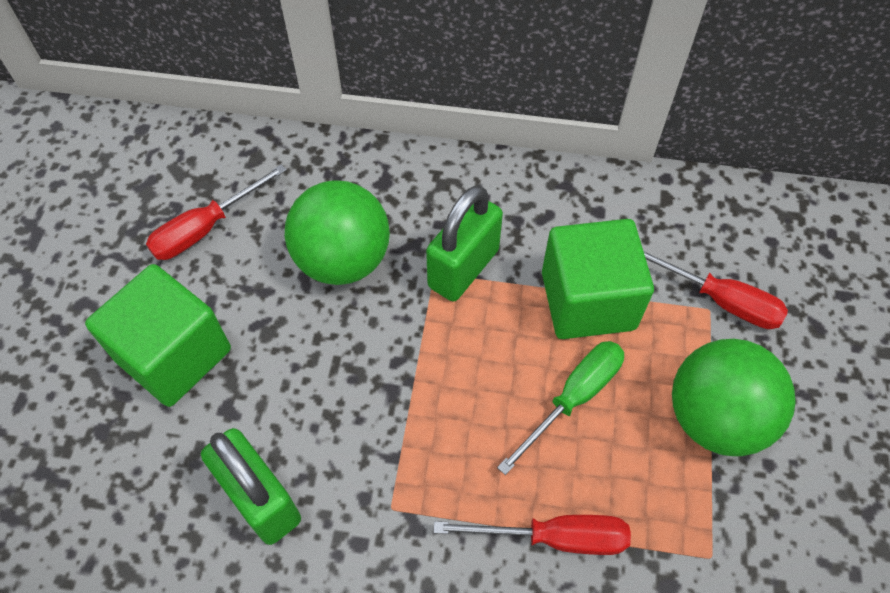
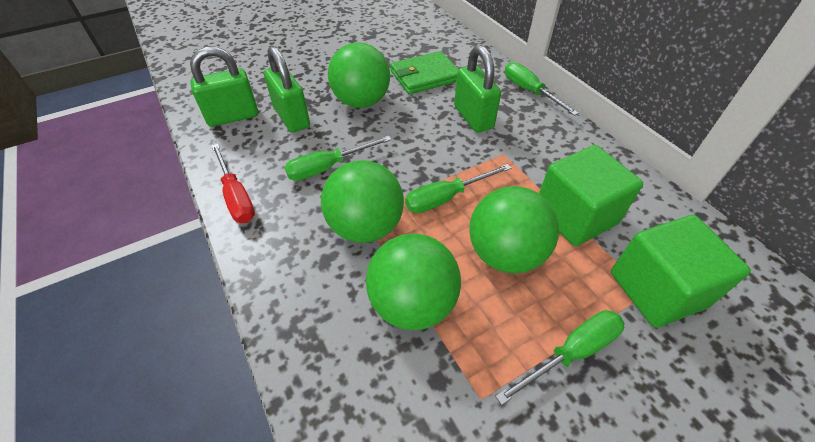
green ball: [285,181,390,285] [672,339,796,456] = 2 -> [321,160,404,243] [328,42,390,108] [366,234,461,330] [469,186,559,274] = 4
green padlock: [201,428,301,545] [426,185,503,301] = 2 -> [190,47,258,127] [264,46,310,133] [454,45,501,133] = 3
green screwdriver: [497,341,624,475] = 1 -> [284,136,392,181] [405,164,511,213] [495,310,624,405] [505,62,579,116] = 4
green wallet: none = 0 -> [390,51,458,94] = 1
red screwdriver: [146,164,287,260] [434,515,631,555] [644,252,788,329] = 3 -> [212,144,255,223] = 1

